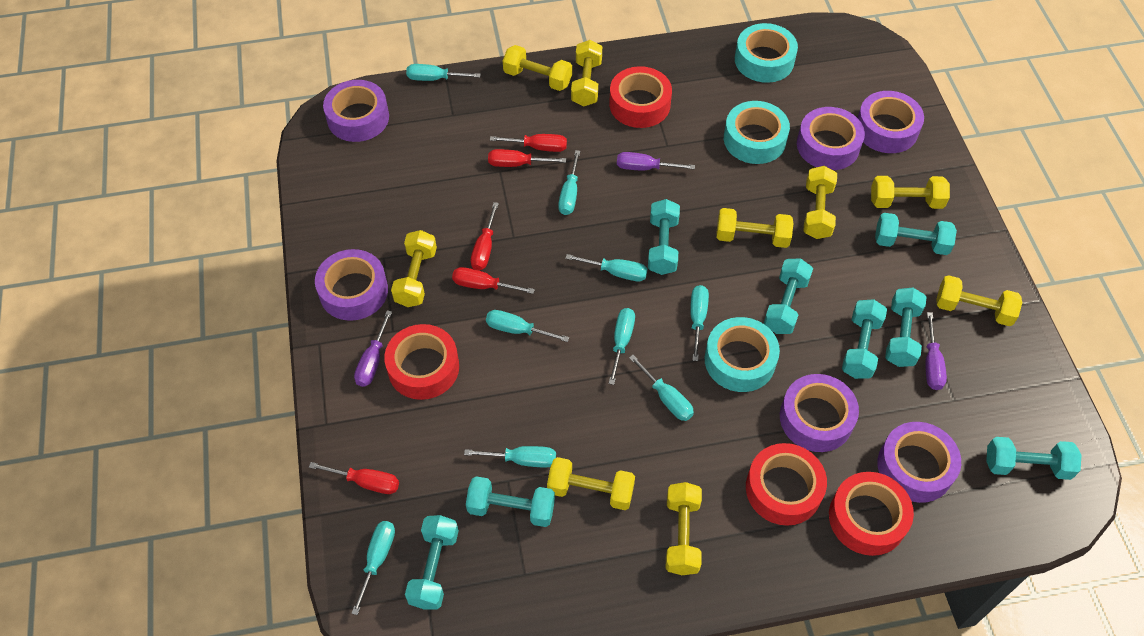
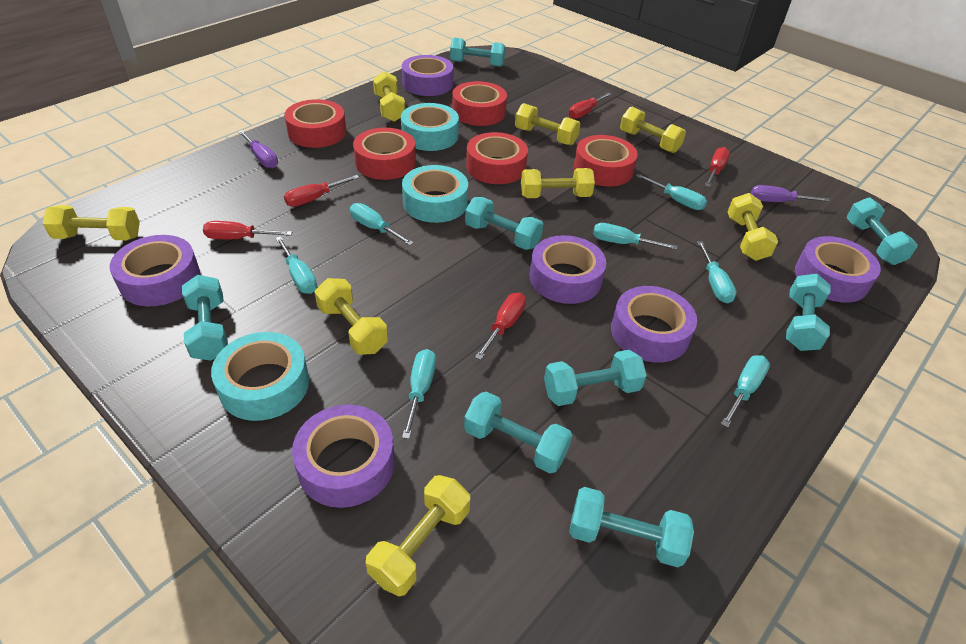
purple screwdriver: [354,311,392,387] [617,152,695,170] [925,312,947,390] = 3 -> [238,130,278,168] [751,185,830,202] = 2
red tape: [384,324,459,400] [609,66,672,128] [746,443,827,526] [829,472,914,556] = 4 -> [284,99,346,148] [353,128,416,180] [452,81,507,126] [466,132,528,184] [574,135,638,187] = 5
turquoise screwdriver: [351,521,395,615] [406,64,481,81] [464,446,556,468] [486,310,569,342] [558,150,580,215] [565,254,648,281] [609,308,635,385] [629,355,694,421] [690,285,709,361] = 9 -> [275,236,317,294] [350,203,414,246] [402,349,436,439] [593,223,678,250] [636,174,707,210] [697,241,736,303] [721,355,770,428] = 7
yellow dumbbell: [391,230,437,307] [503,45,572,91] [547,457,635,510] [571,40,602,106] [666,482,702,575] [716,208,794,248] [803,166,837,239] [871,176,950,209] [937,275,1022,326] = 9 -> [43,205,140,240] [315,278,388,355] [366,475,470,596] [373,71,405,122] [515,103,580,145] [521,168,595,198] [620,107,686,153] [728,193,778,261] = 8

